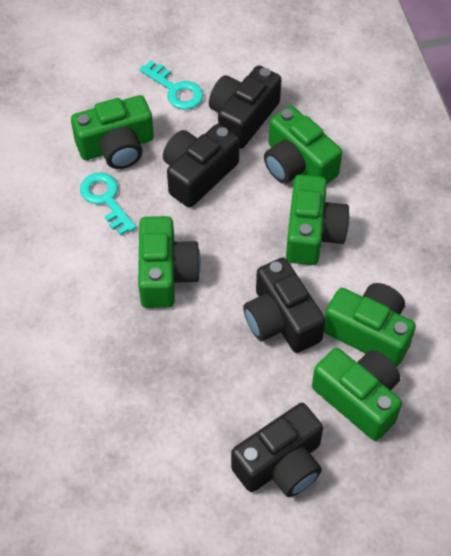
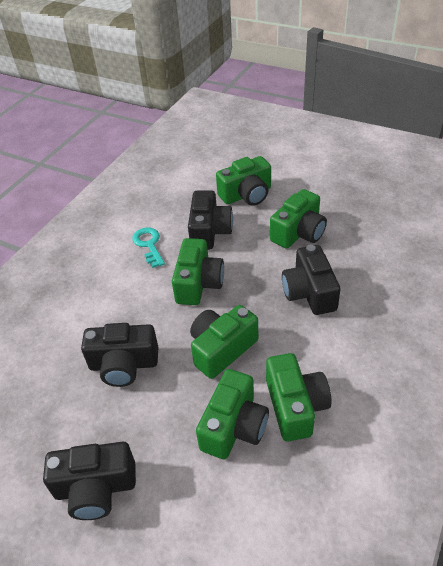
turquoise key: [80,172,136,235] [139,61,203,110] = 2 -> [132,228,165,268] = 1

